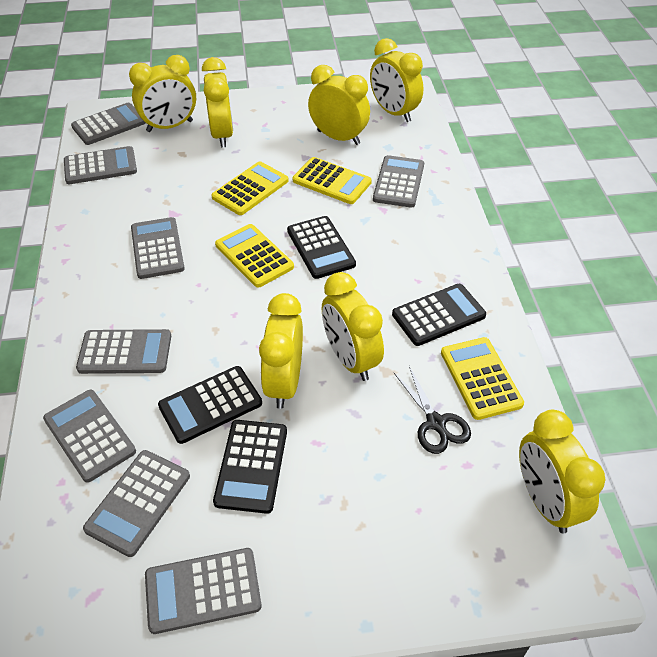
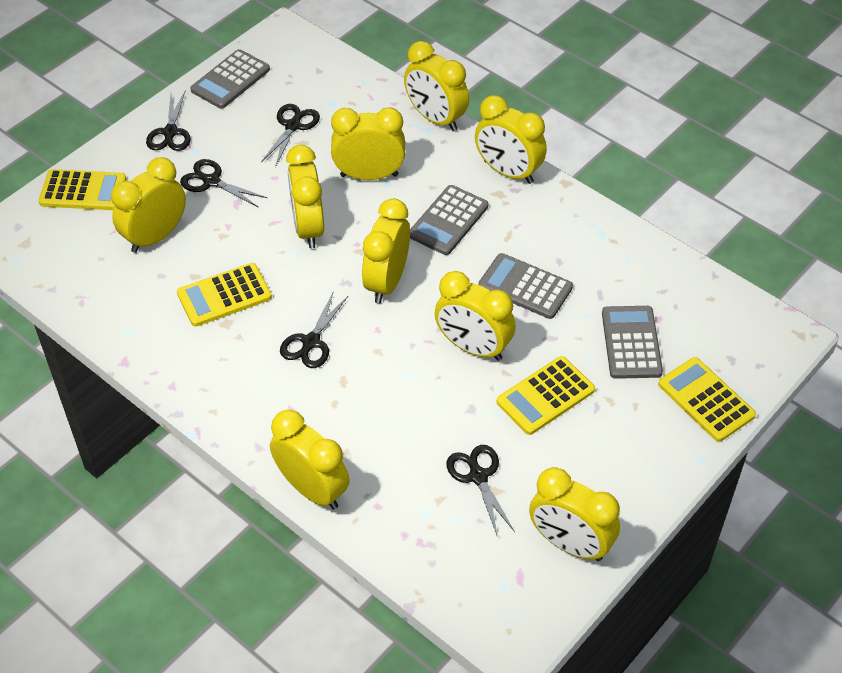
black calculator: [158,366,262,444] [213,420,287,514] [287,216,356,279] [392,284,486,346] = 4 -> none = 0
black scissors: [394,366,471,454] = 1 -> [146,91,191,151] [180,159,267,207] [261,104,320,167] [280,291,348,368] [446,445,515,537] = 5
grey calculator: [43,390,136,483] [64,146,137,184] [71,102,146,145] [76,329,171,374] [83,450,190,557] [131,217,185,279] [145,548,262,634] [373,155,424,208] = 8 -> [190,49,270,109] [410,185,488,255] [478,253,573,319] [602,306,663,379] = 4
yellow clock: [129,55,196,132] [202,57,233,148] [259,293,303,409] [308,65,370,145] [322,272,384,381] [370,38,423,122] [519,410,605,534] = 7 -> [111,157,186,253] [270,410,350,509] [286,145,324,248] [331,107,405,180] [362,198,410,303] [404,41,469,131] [434,271,516,361] [475,95,547,184] [529,467,620,561] = 9

